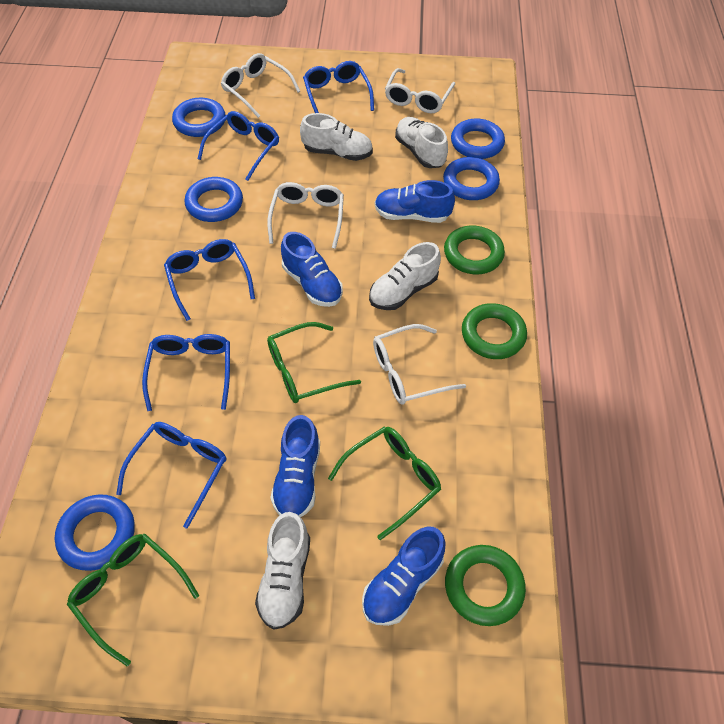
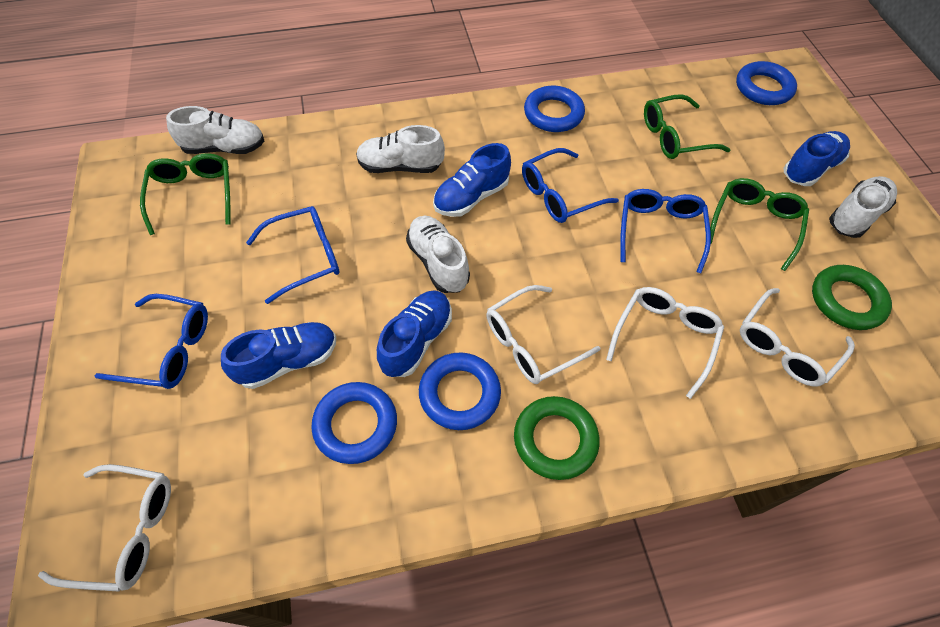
blue glasses: [116,422,226,529] [142,334,230,411] [164,239,255,321] [198,111,279,181] [303,61,374,113] = 5 -> [95,294,208,389] [246,206,339,304] [522,148,619,223] [620,189,711,273] = 4
blue ring: [55,494,135,571] [172,98,225,137] [185,177,243,222] [443,157,500,200] [451,118,505,159] = 5 -> [311,382,397,464] [419,352,501,430] [524,86,585,132] [736,61,797,105] = 4
green ring: [444,226,505,274] [445,545,526,626] [462,303,527,359] = 3 -> [514,396,600,480] [812,265,892,330] = 2

